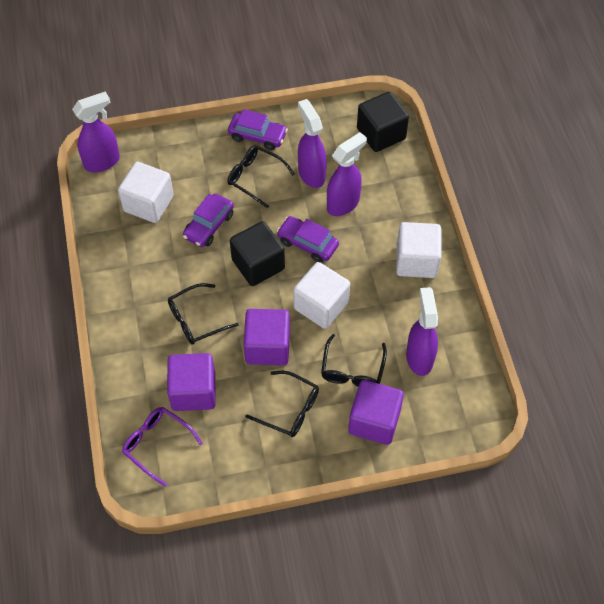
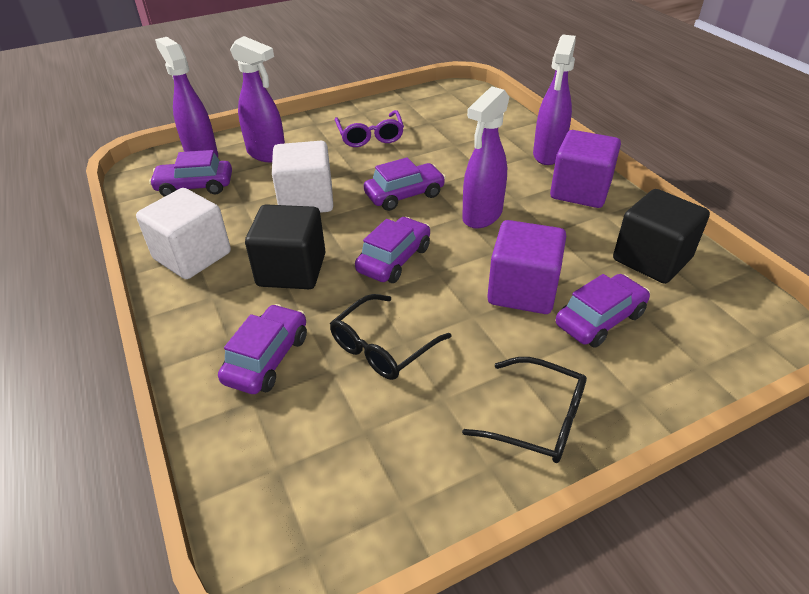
black glasses: [168,283,239,345] [227,145,295,208] [245,371,319,437] [321,334,387,387] = 4 -> [330,294,452,380] [462,357,587,463] = 2
purple car: [183,193,234,247] [228,109,288,150] [277,216,339,263] = 3 -> [149,150,232,197] [218,304,307,394] [355,217,430,283] [364,157,446,211] [556,274,650,348] = 5
purple cube: [167,353,216,411] [244,309,290,365] [348,380,404,445] = 3 -> [487,220,566,314] [550,130,621,208] = 2
white cube: [118,162,174,223] [293,262,350,329] [396,222,441,278] = 3 -> [136,188,231,279] [272,141,333,213] = 2

